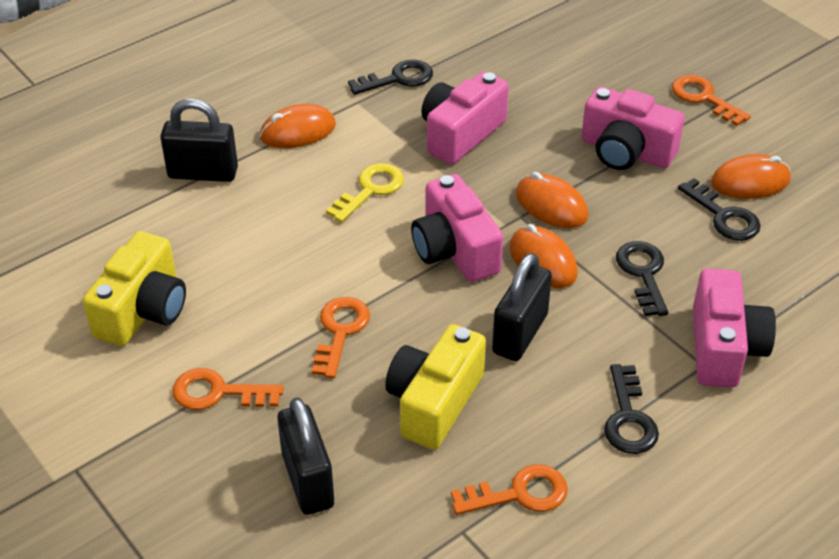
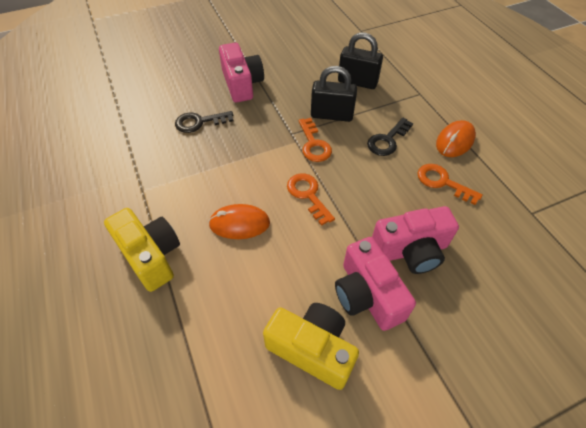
black key: [348,59,433,95] [604,364,659,454] [616,241,668,316] [678,178,761,241] = 4 -> [175,111,234,133] [367,118,413,156] = 2
black padlock: [160,98,238,182] [277,397,334,515] [492,253,552,361] = 3 -> [311,66,357,122] [338,32,383,89] = 2
orange key: [172,368,283,410] [312,297,370,378] [451,464,568,515] [672,75,751,126] = 4 -> [287,173,335,226] [298,118,332,162] [418,164,483,205] = 3
orange mouse: [260,104,336,148] [510,224,578,288] [516,172,588,228] [711,154,791,199] = 4 -> [208,204,270,239] [436,120,476,157] = 2
pink camera: [411,174,503,282] [421,71,509,165] [581,86,685,170] [693,268,776,388] = 4 -> [219,43,264,102] [335,237,416,331] [372,206,459,274] = 3
yellow key: [326,163,404,223] = 1 -> none = 0

